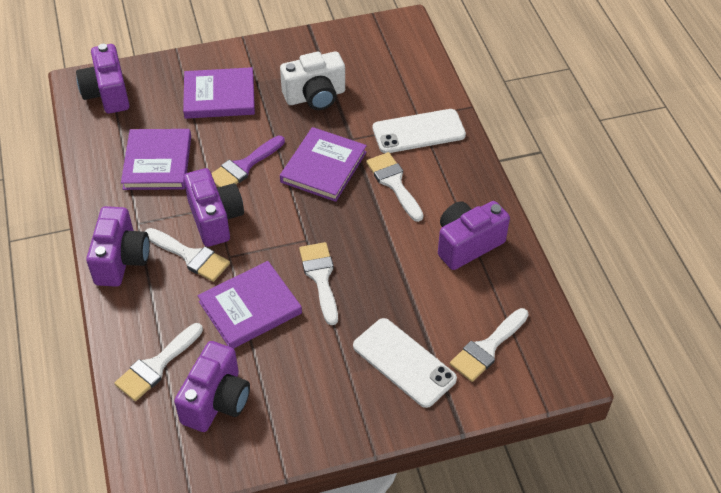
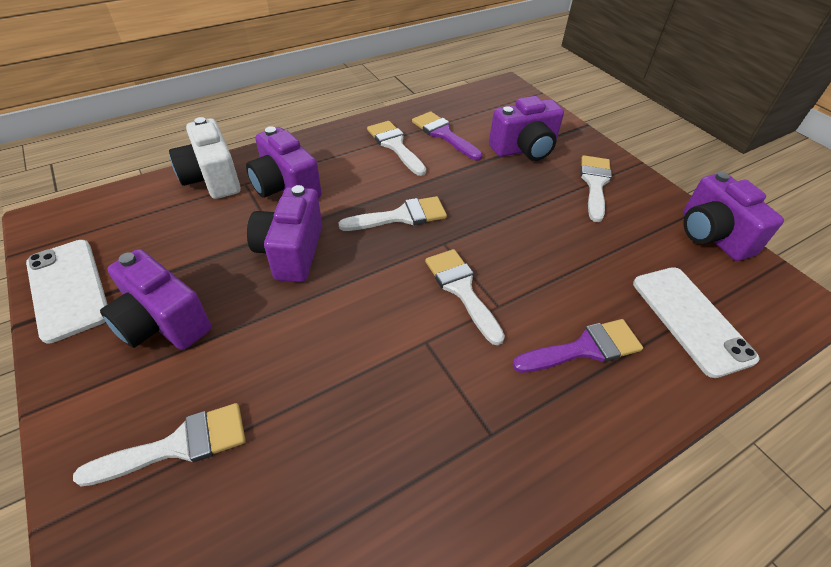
purple book: [121,129,191,190] [183,67,255,119] [198,261,302,349] [280,127,367,202] = 4 -> none = 0
purple brush: [211,136,285,187] = 1 -> [412,111,483,160] [513,319,643,373] = 2

